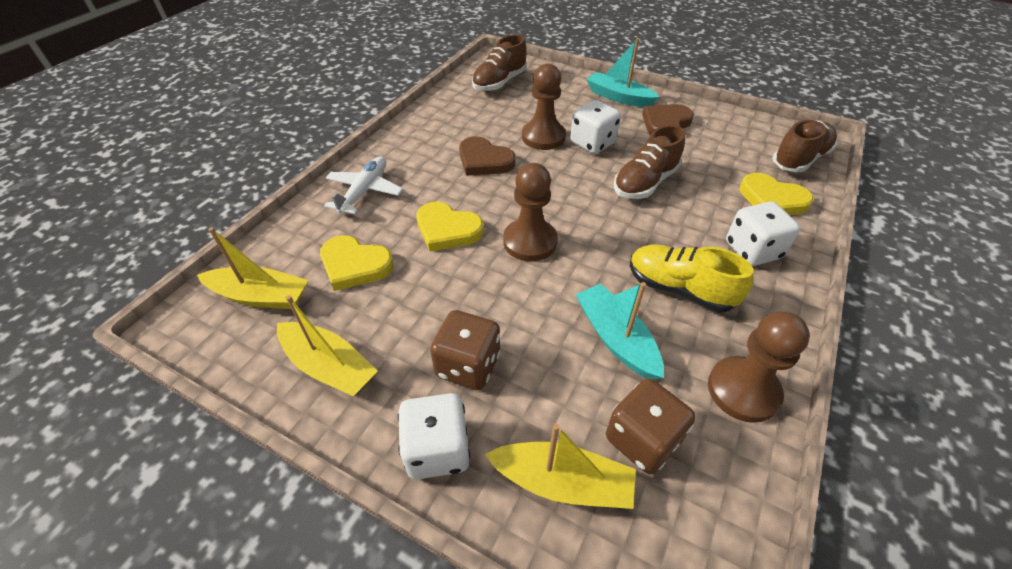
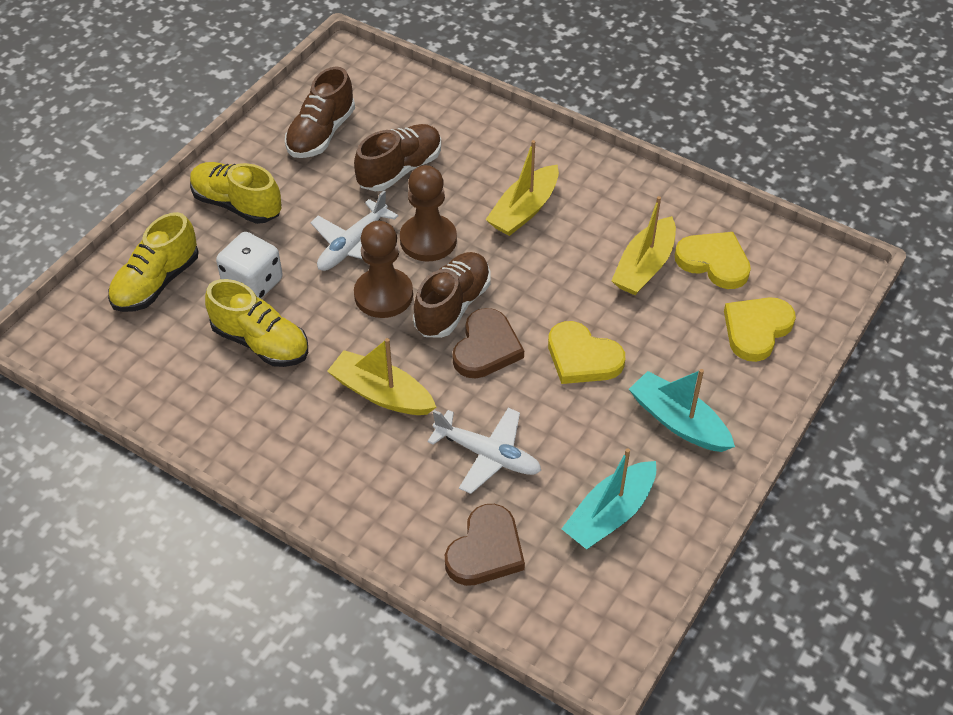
brown dice: [430,310,500,390] [606,378,696,474] = 2 -> none = 0
brown pawn: [503,163,558,262] [522,64,566,150] [708,311,810,423] = 3 -> [354,221,413,318] [400,165,457,261] = 2
white dice: [398,393,470,479] [570,100,621,154] [726,202,800,266] = 3 -> [216,232,283,299] = 1
white plane: [324,157,403,214] = 1 -> [311,191,398,271] [427,408,541,494] = 2
yellow shoe: [630,244,753,312] = 1 -> [108,212,198,312] [190,162,282,224] [205,279,308,367] = 3

